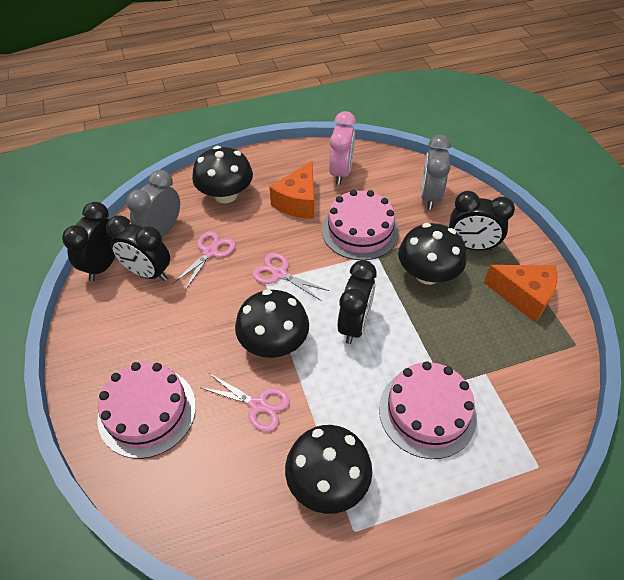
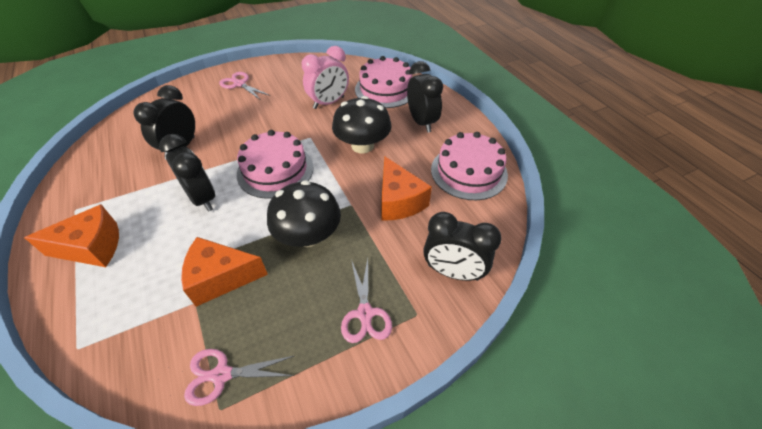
black mushroom: [192,146,253,204] [235,289,309,358] [285,425,372,514] [398,223,467,285] = 4 -> [267,180,341,247] [332,96,391,153] = 2
grey clock: [127,170,180,237] [421,135,451,210] = 2 -> none = 0
orange cheese: [270,161,314,219] [484,265,557,322] = 2 -> [24,204,119,267] [181,237,268,307] [381,157,432,221] = 3

